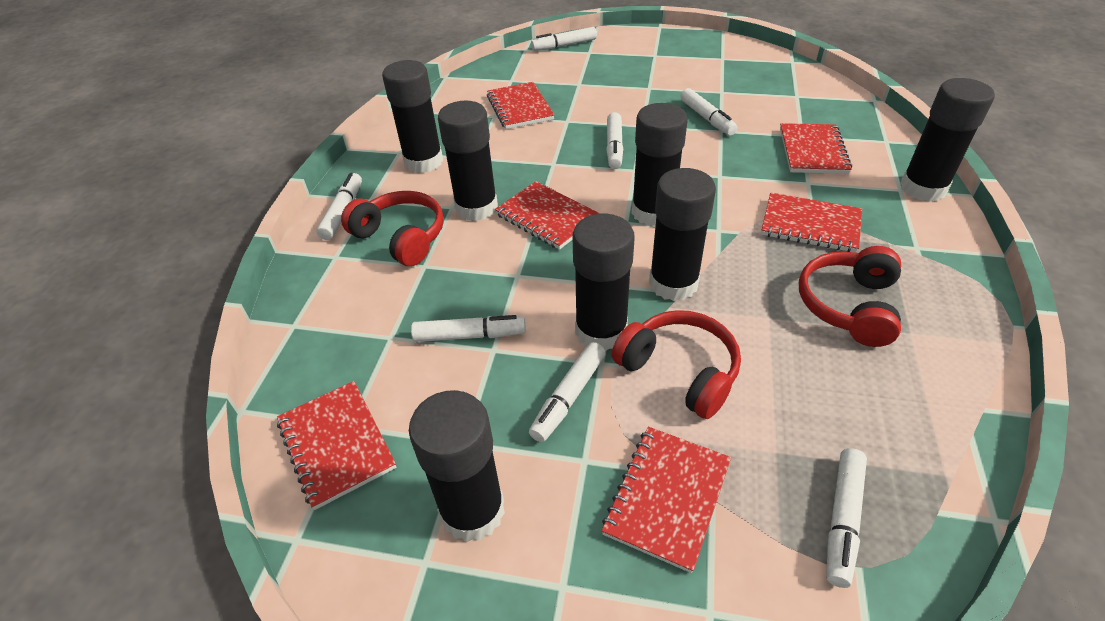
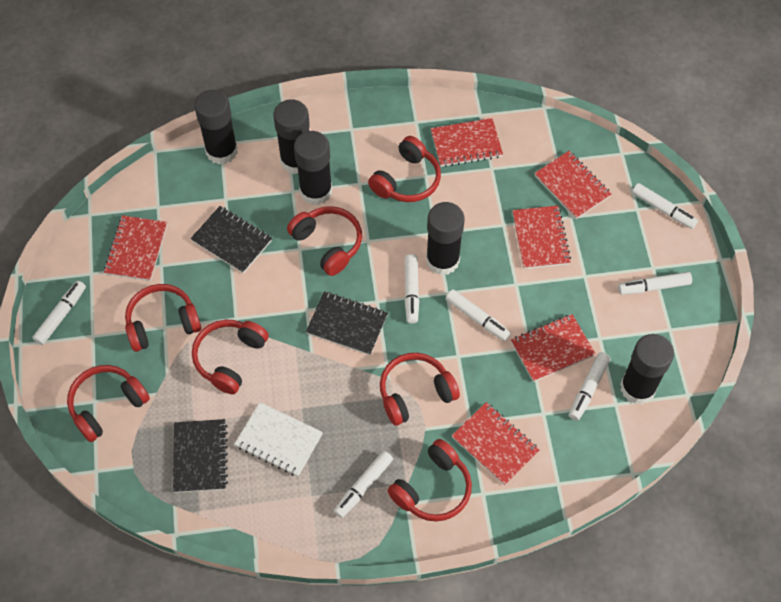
black glue stick: [382,60,443,173] [409,390,505,542] [438,101,498,221] [573,214,635,351] [632,103,688,226] [649,168,716,301] [900,78,995,202] = 7 -> [194,90,238,164] [273,99,310,174] [294,131,332,205] [426,202,465,275] [620,334,674,404] = 5
black notebook: none = 0 -> [173,419,228,493] [190,206,272,274] [306,291,388,355] = 3
red headphones: [341,191,444,266] [612,310,741,419] [799,246,901,347] = 3 -> [67,365,150,442] [125,284,201,352] [192,320,269,394] [287,206,362,276] [368,136,441,202] [380,353,460,426] [387,439,472,522] = 7
white notebook: none = 0 -> [234,402,323,477] = 1

